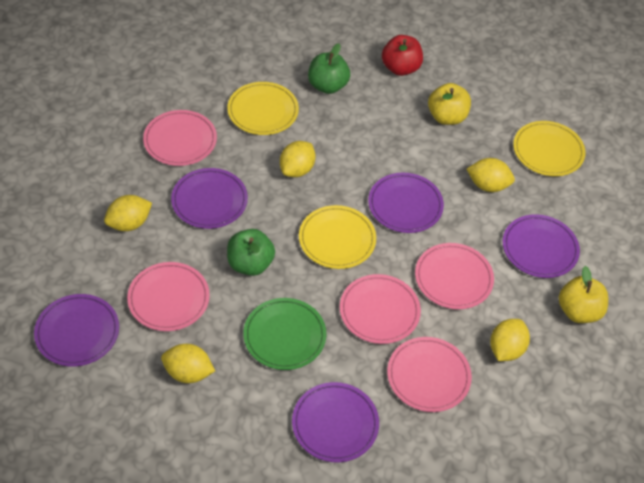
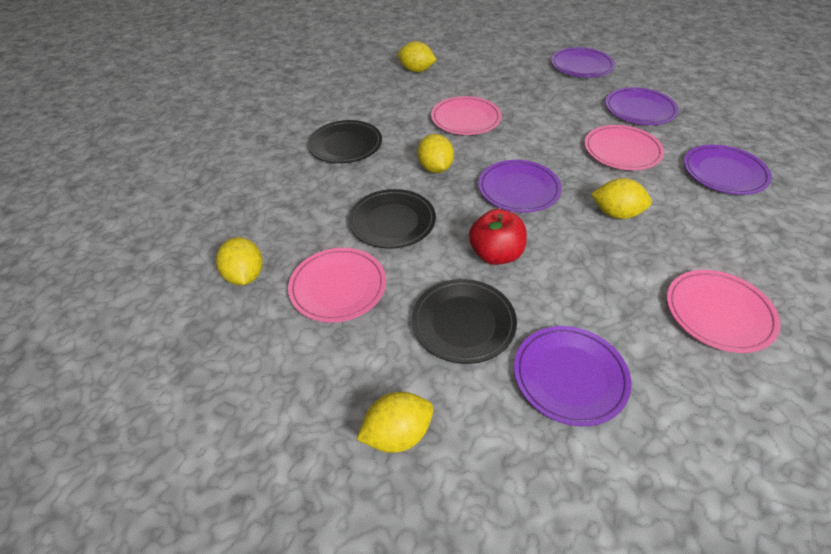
black plate: none = 0 -> [308,120,382,163] [349,189,436,249] [412,279,517,364] = 3
green apple: [227,229,275,276] [308,43,350,94] = 2 -> none = 0
green plate: [243,298,326,370] = 1 -> none = 0
pink plate: [127,262,210,331] [143,110,217,166] [340,274,421,344] [387,337,472,412] [415,243,494,309] = 5 -> [288,248,386,323] [431,96,502,135] [584,125,664,170] [667,270,780,353] = 4
yellow apple: [428,83,471,125] [559,266,608,323] = 2 -> none = 0
yellow plate: [227,82,299,135] [299,205,376,269] [513,121,586,176] = 3 -> none = 0

